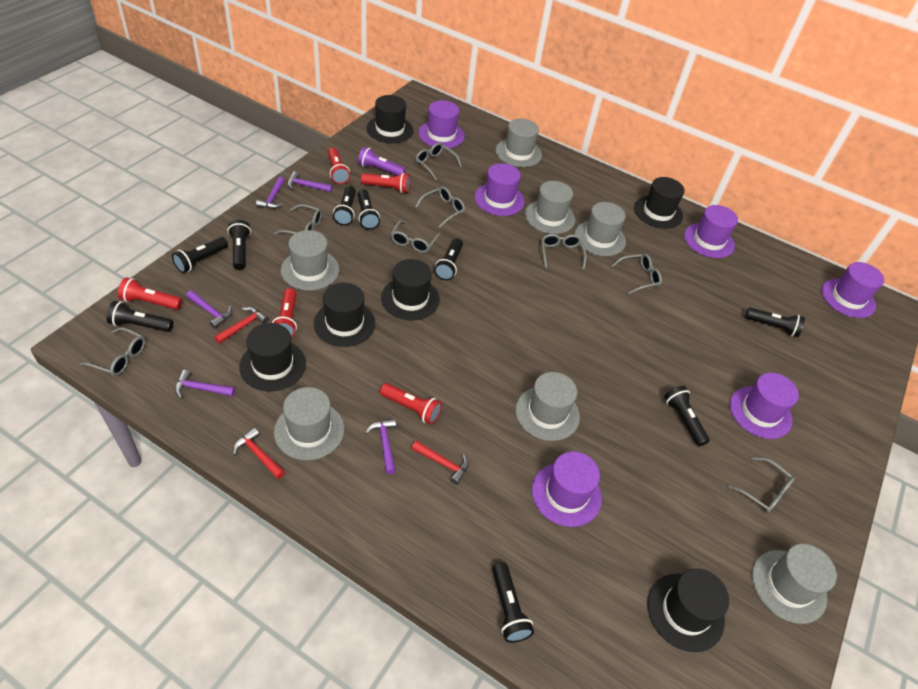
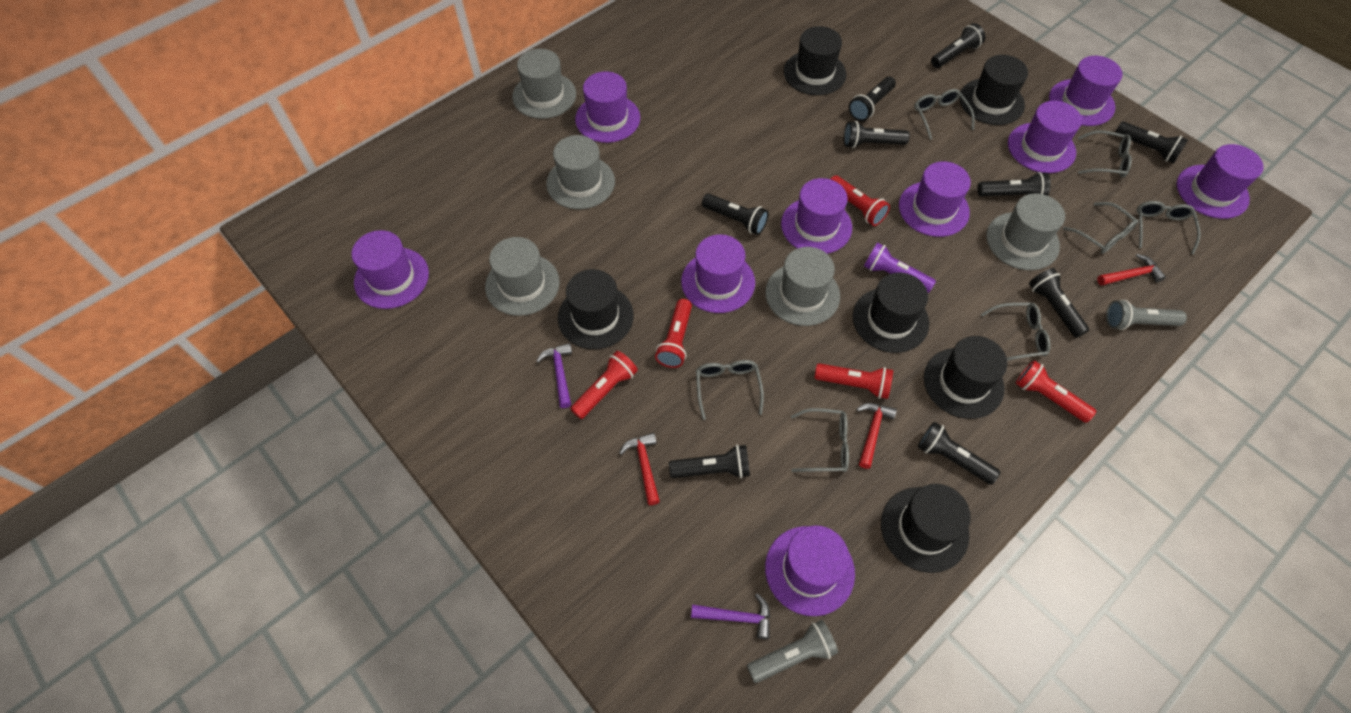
grey flashlight: none = 0 -> [747,620,838,683] [1106,300,1187,330] = 2
grey glasses: [80,328,145,376] [274,204,322,234] [391,220,441,253] [415,143,462,180] [415,186,465,228] [541,234,586,270] [611,254,662,294] [728,457,795,513] = 8 -> [696,360,764,420] [791,408,849,472] [914,89,974,140] [981,302,1051,361] [1063,202,1139,254] [1078,130,1132,178] [1137,201,1201,254] = 7
grey hat: [274,387,344,460] [281,230,339,291] [496,118,542,167] [516,372,580,441] [525,181,575,234] [575,202,626,256] [752,544,837,624] = 7 -> [485,237,559,316] [512,49,576,119] [546,135,615,209] [765,247,840,326] [986,193,1065,270] = 5
purple hammer: [175,370,235,398] [186,290,232,329] [256,177,285,209] [287,171,333,192] [365,419,396,474] = 5 -> [536,343,572,408] [691,593,770,639] = 2
purple hat: [418,100,465,149] [475,163,525,216] [532,452,602,527] [684,205,738,258] [730,373,799,439] [821,262,884,318] = 6 -> [351,230,429,309] [575,71,640,143] [681,234,755,313] [765,525,855,616] [781,178,852,254] [899,161,971,237] [1008,101,1082,173] [1049,56,1123,126] [1177,144,1264,219] = 9

